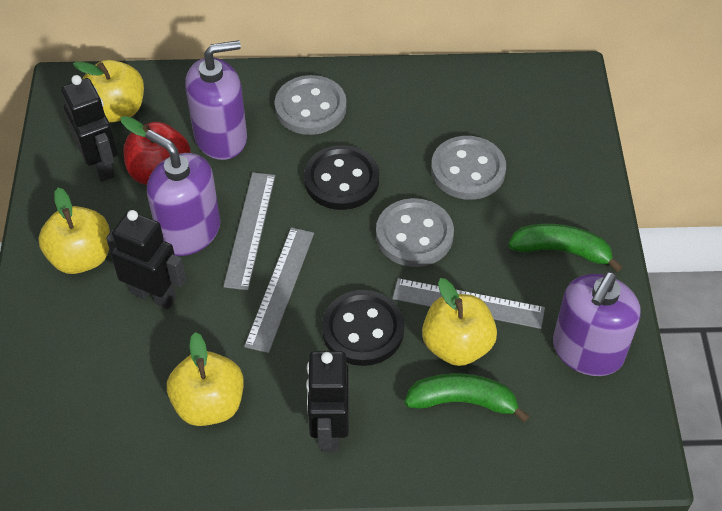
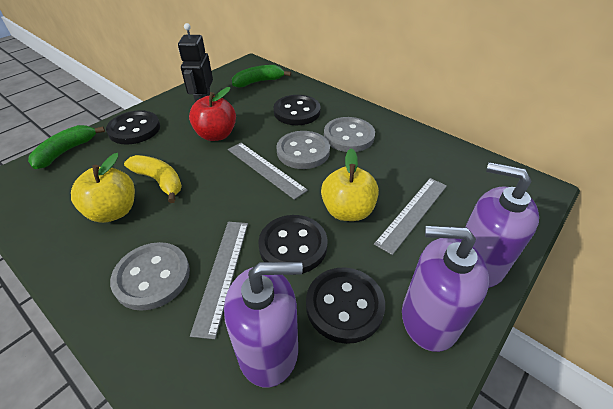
black button: [304,145,379,210] [322,290,404,366] = 2 -> [106,110,160,145] [258,215,328,274] [273,95,321,125] [306,267,385,344] = 4
black robot: [61,75,118,182] [106,210,186,309] [306,351,349,452] = 3 -> [178,23,213,102] = 1
yellow apple: [38,188,110,274] [73,60,144,123] [167,332,243,426] [422,278,497,366] = 4 -> [71,153,135,223] [321,148,379,221] = 2
yellow banana: none = 0 -> [124,155,182,203] = 1

